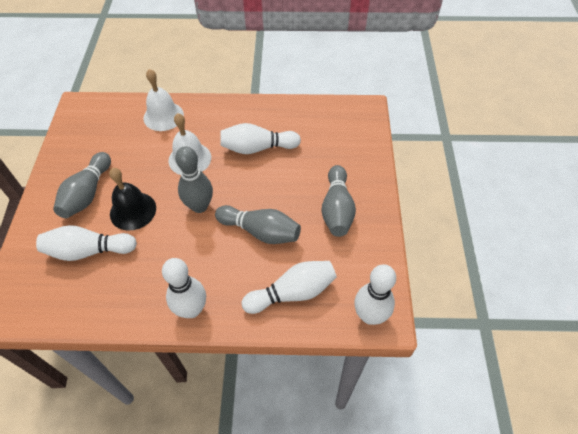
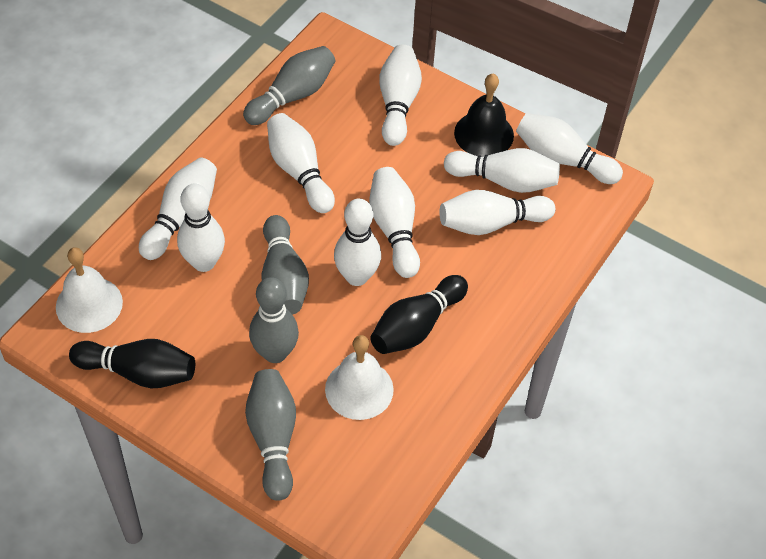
black bowling pin: none = 0 -> [69,339,195,388] [370,275,468,354] = 2
white bowling pin: [36,225,137,261] [162,258,206,318] [220,123,301,154] [242,261,337,314] [354,264,396,325] = 5 -> [139,157,217,260] [177,183,225,272] [267,113,335,213] [334,198,381,286] [369,167,420,278] [379,45,422,146] [439,190,555,235] [444,148,560,193] [516,113,623,184] = 9

